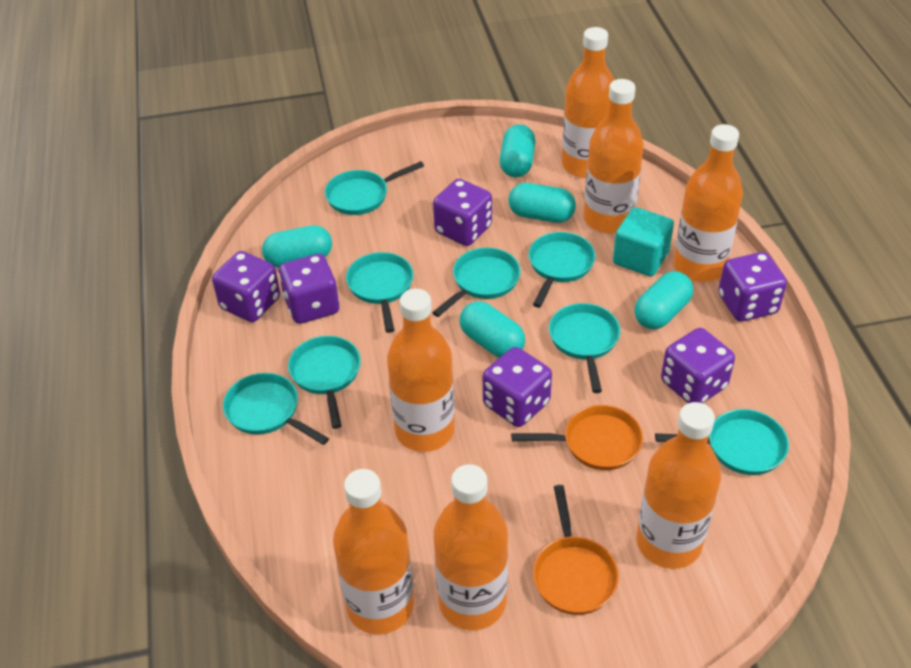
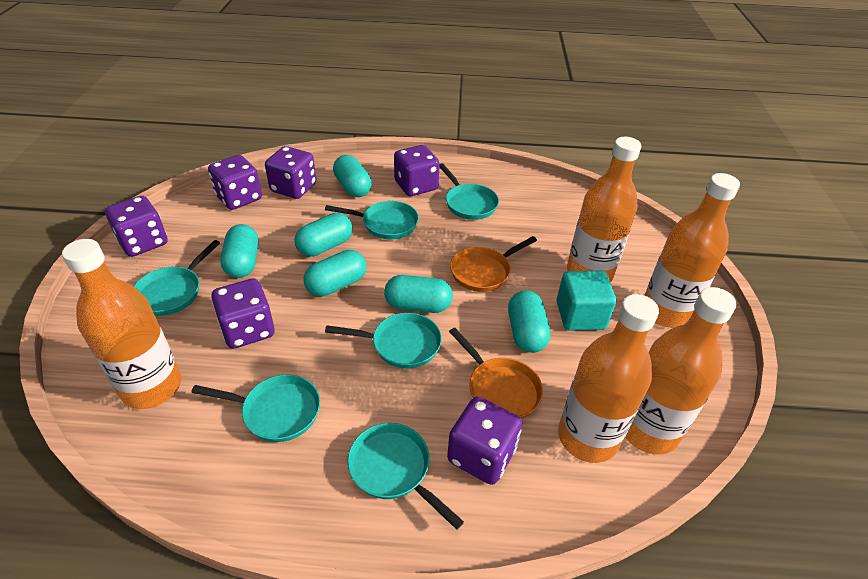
orange bottle: [333,469,414,634] [387,289,455,452] [434,464,508,630] [562,27,614,178] [584,79,644,233] [636,402,721,569] [673,124,743,282] = 7 -> [62,239,182,409] [558,294,659,463] [567,137,641,282] [625,287,737,455] [644,173,740,328] = 5
turquoise capsule: [262,225,332,268] [460,301,525,358] [500,124,535,177] [508,183,576,223] [634,271,693,329] = 5 -> [220,224,259,278] [294,213,353,257] [304,250,367,297] [333,155,372,197] [384,275,453,313] [508,290,550,353] = 6
turquoise pan: [223,373,329,445] [288,336,361,429] [325,161,424,215] [346,252,414,333] [432,247,521,317] [528,232,595,308] [549,303,620,393] [655,409,789,475] = 8 -> [134,240,220,316] [191,375,320,442] [325,201,419,239] [325,313,442,369] [347,423,464,530] [439,163,499,220] = 6

